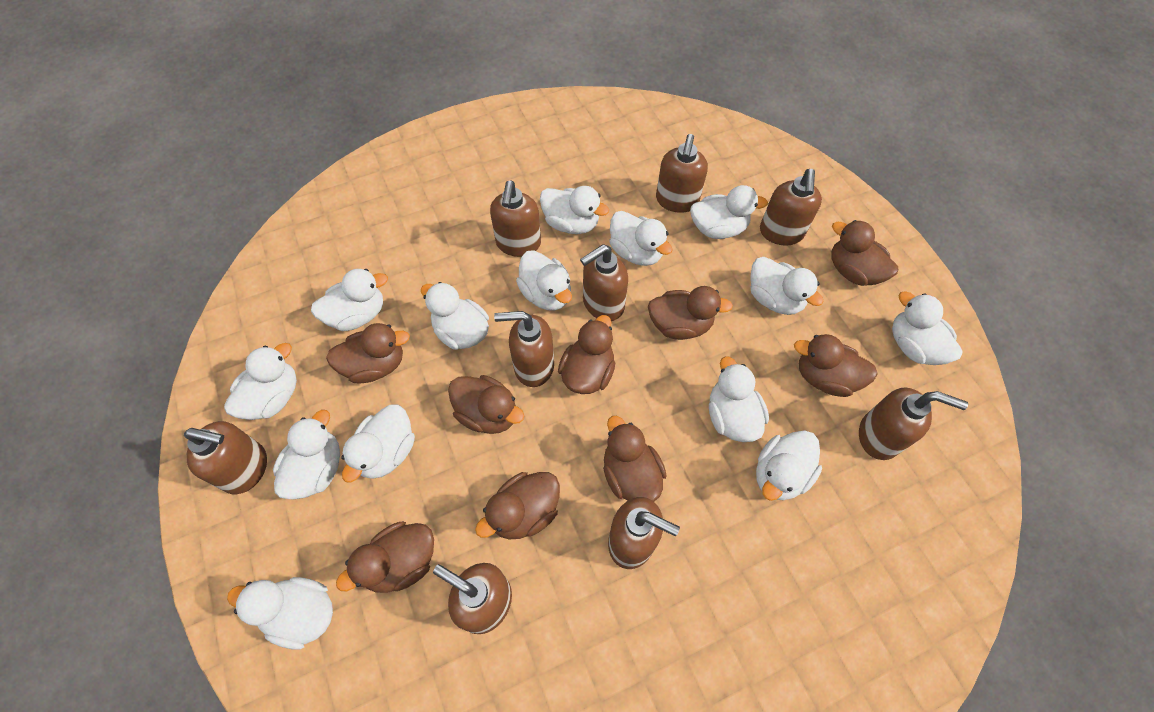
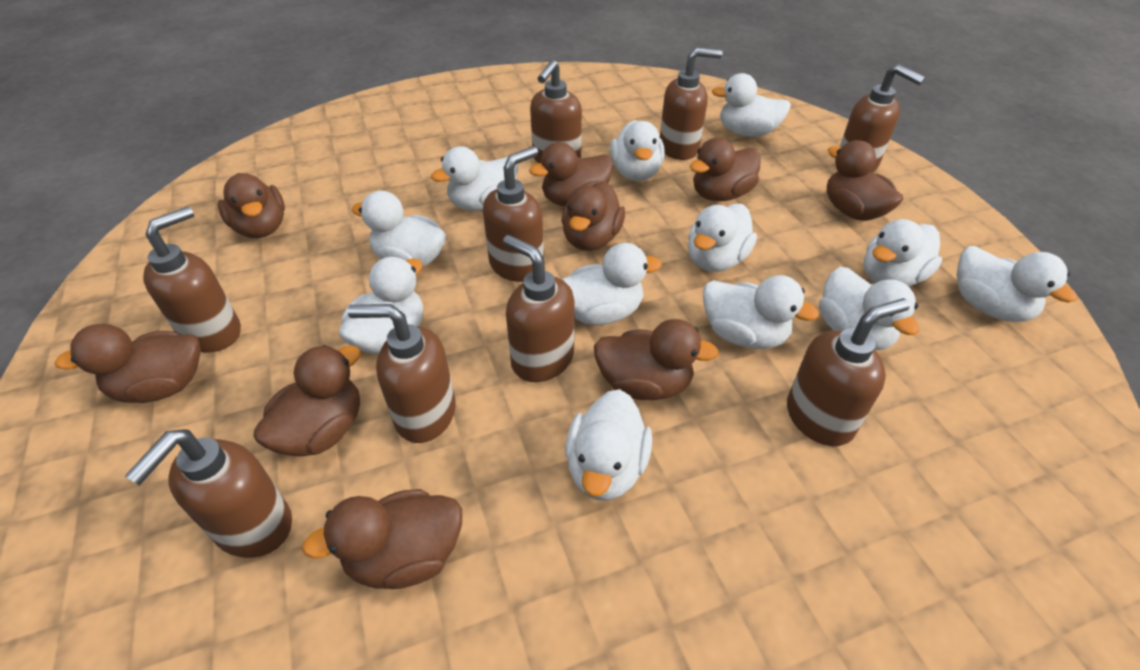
white duck: [224,343,297,420] [227,577,333,649] [273,410,340,499] [311,269,388,331] [341,404,415,483] [421,282,489,350] [516,250,572,310] [540,186,609,234] [610,211,672,266] [690,185,768,239] [709,356,769,442] [750,257,824,315] [756,430,822,501] [892,291,963,365] = 14 -> [339,257,423,354] [351,191,446,267] [431,146,518,211] [562,243,662,325] [565,389,652,500] [610,120,665,181] [688,204,757,272] [703,275,819,349] [711,73,791,137] [819,267,919,350] [864,219,942,286] [957,246,1077,322] = 12

